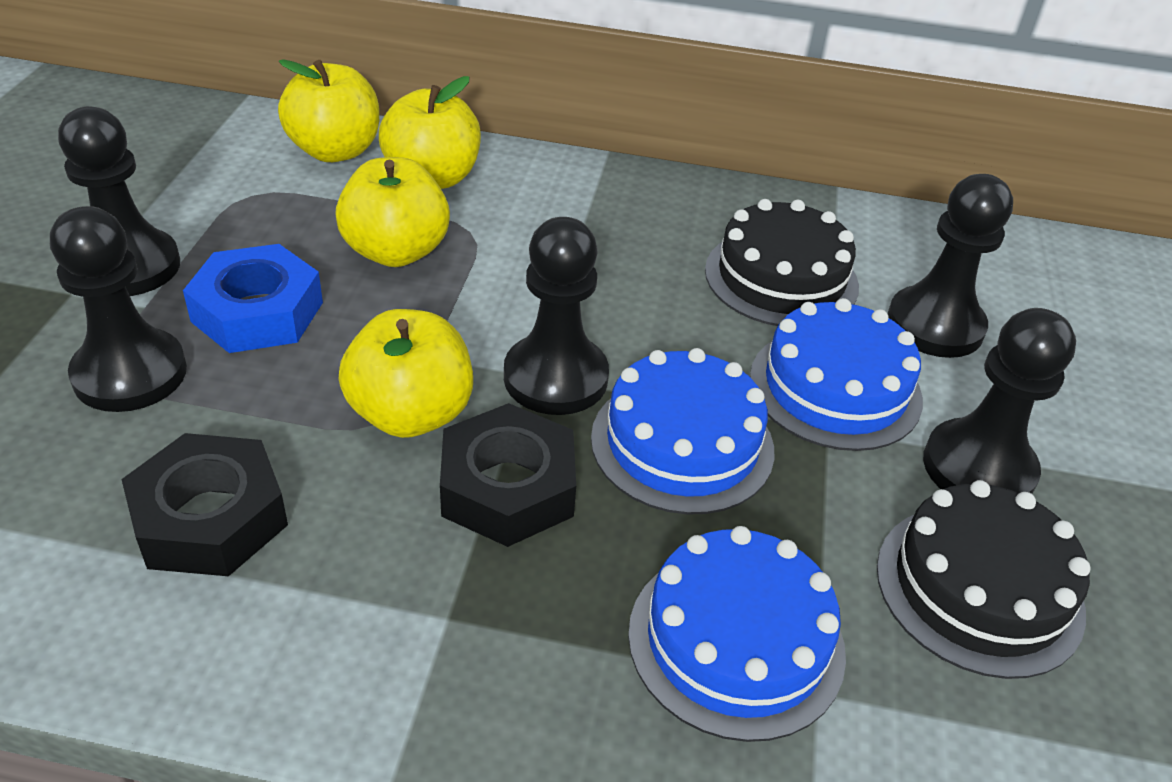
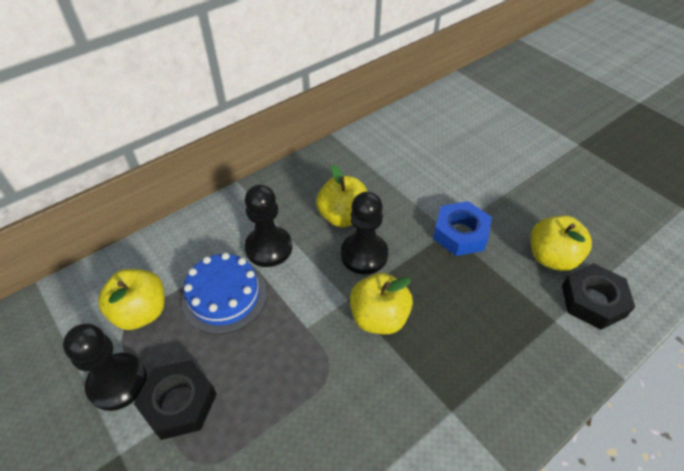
black cake: [705,199,859,326] [877,480,1091,679] = 2 -> none = 0
black pawn: [50,206,187,412] [58,106,180,296] [504,217,609,415] [888,174,1013,358] [923,308,1076,494] = 5 -> [63,324,147,411] [244,185,292,267] [341,192,388,274] = 3
blue cake: [591,348,774,515] [628,526,846,742] [750,298,923,451] = 3 -> [182,253,267,334] = 1

